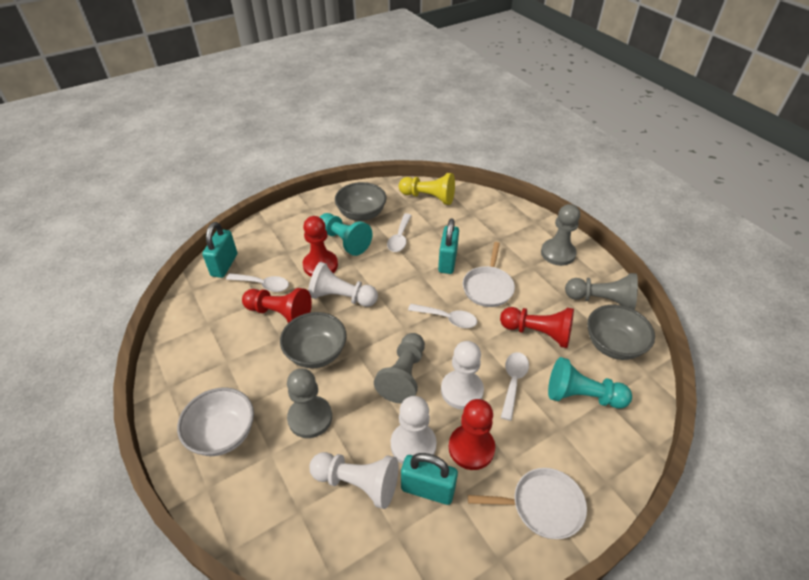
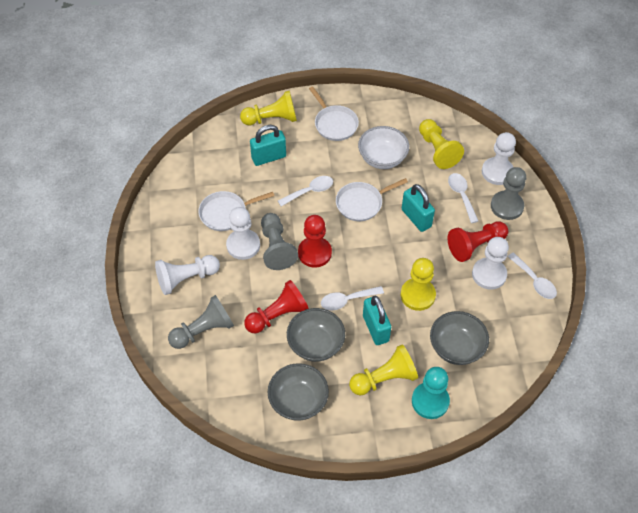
grey pawn: [287,368,332,438] [374,333,425,404] [541,204,580,266] [565,273,638,310] = 4 -> [168,295,234,349] [261,213,298,270] [491,167,526,220] = 3
red pawn: [242,288,312,323] [303,216,338,277] [449,399,495,470] [500,307,574,348] = 4 -> [244,280,309,333] [298,215,332,268] [448,221,508,262] = 3
turquoise pawn: [320,213,372,256] [548,357,632,409] = 2 -> [412,367,450,419] = 1
white pan: [463,242,515,307] [468,468,587,539] = 2 -> [198,191,274,231] [309,87,359,141] [336,178,408,221] = 3
yellow pawn: [399,173,455,205] = 1 -> [240,91,297,125] [349,344,418,395] [401,258,436,311] [419,119,464,169] = 4

